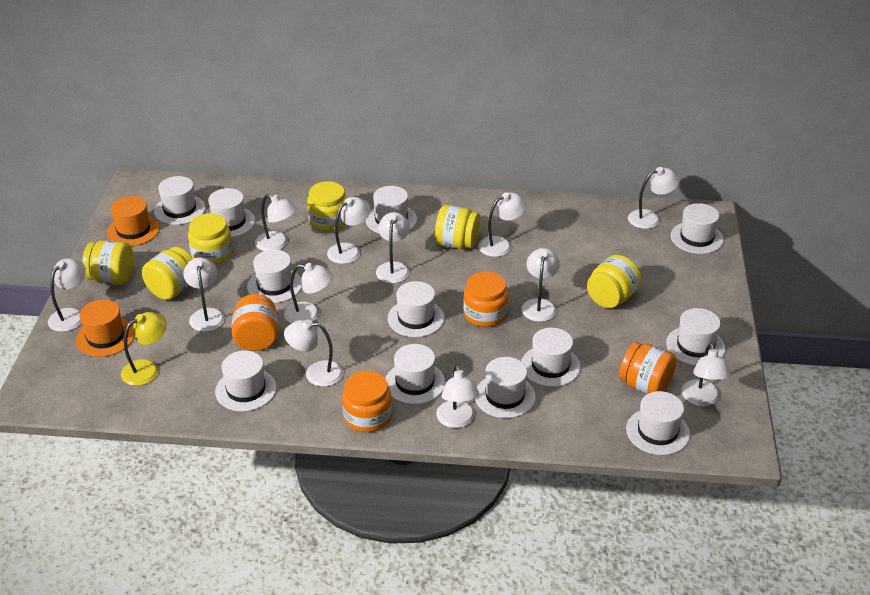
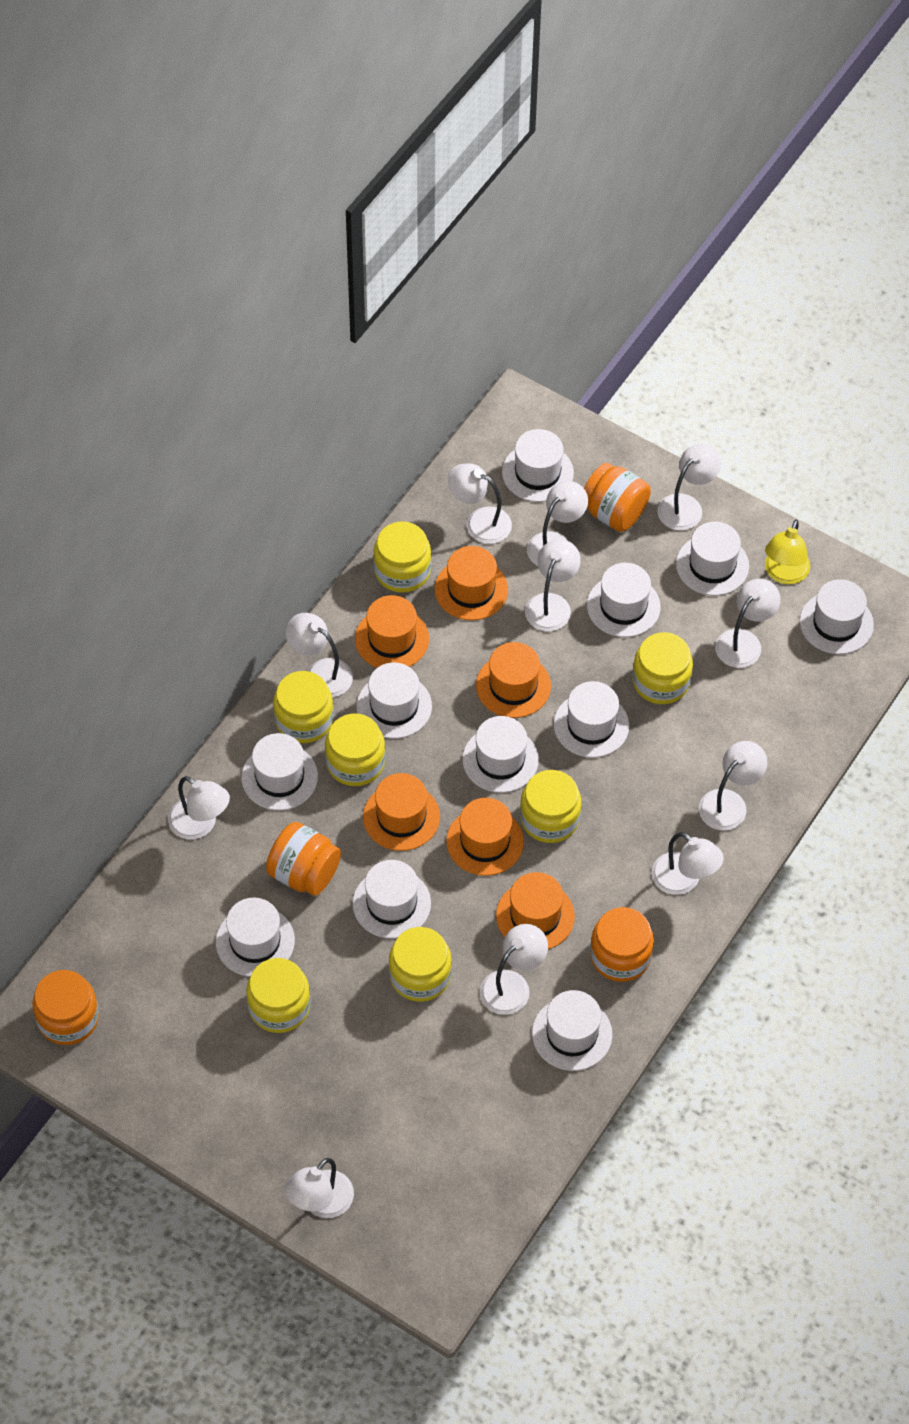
orange hat: [76,300,135,357] [107,196,160,246] = 2 -> [355,595,429,668] [363,773,440,851] [435,546,508,620] [446,798,524,876] [476,642,551,718] [496,872,575,949] = 6
white hat: [154,176,206,225] [208,188,255,238] [215,351,277,412] [247,249,302,303] [366,186,417,233] [385,344,445,404] [388,281,445,337] [475,357,536,418] [521,328,581,387] [626,391,690,455] [666,308,725,366] [671,203,724,254] = 12 -> [216,898,295,977] [241,733,318,810] [353,860,431,939] [357,662,432,739] [462,716,539,793] [502,429,574,502] [532,990,612,1071] [554,681,629,758] [587,563,661,637] [676,522,749,596] [800,579,874,654] = 11
white lamp: [48,258,86,332] [183,257,225,332] [255,194,297,251] [284,263,333,324] [284,319,343,387] [327,197,370,264] [376,212,410,283] [436,364,479,428] [478,192,527,257] [521,248,560,322] [628,167,680,229] [681,343,731,406] = 12 -> [168,776,230,839] [285,1158,354,1218] [286,613,353,698] [448,463,512,544] [480,924,548,1015] [525,539,581,631] [527,481,588,566] [652,832,724,895] [657,444,721,531] [699,741,767,831] [715,579,780,668] = 11
yellow jar: [82,240,134,285] [142,247,193,300] [188,213,233,265] [307,181,347,232] [435,205,480,249] [587,255,641,308] = 6 -> [246,958,310,1033] [273,671,334,743] [325,713,385,786] [373,521,431,593] [389,927,452,1002] [520,770,581,843] [632,632,693,704] = 7

